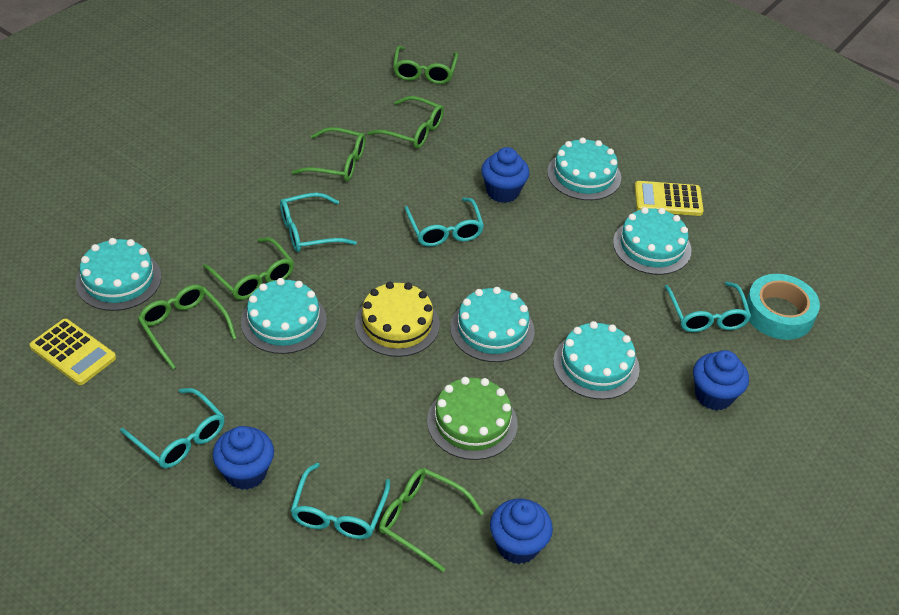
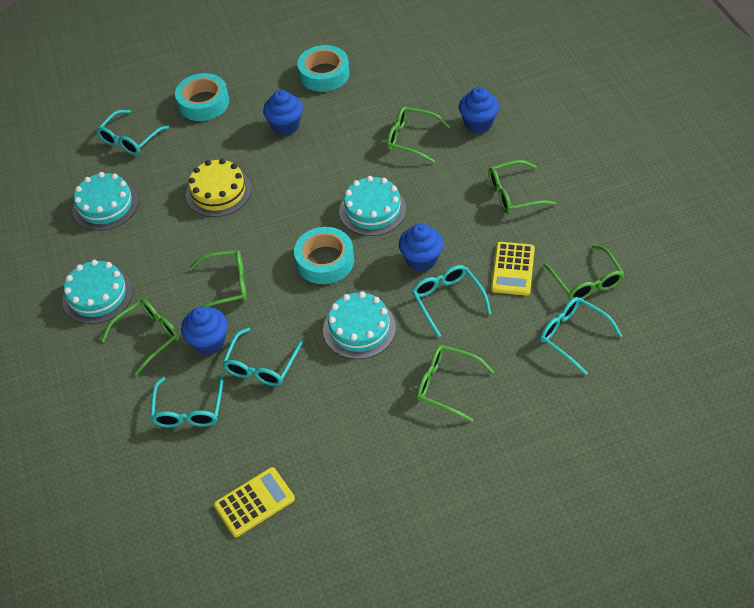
green cake: [427,377,517,460] = 1 -> none = 0
turquoise cake: [76,238,161,311] [241,278,327,354] [450,287,535,362] [547,137,621,200] [553,321,640,399] [613,207,691,275] = 6 -> [63,260,133,324] [73,172,138,231] [323,291,396,359] [339,176,406,236] = 4
turquoise tape: [744,274,820,340] = 1 -> [175,73,229,121] [294,227,354,284] [297,45,349,92] = 3

